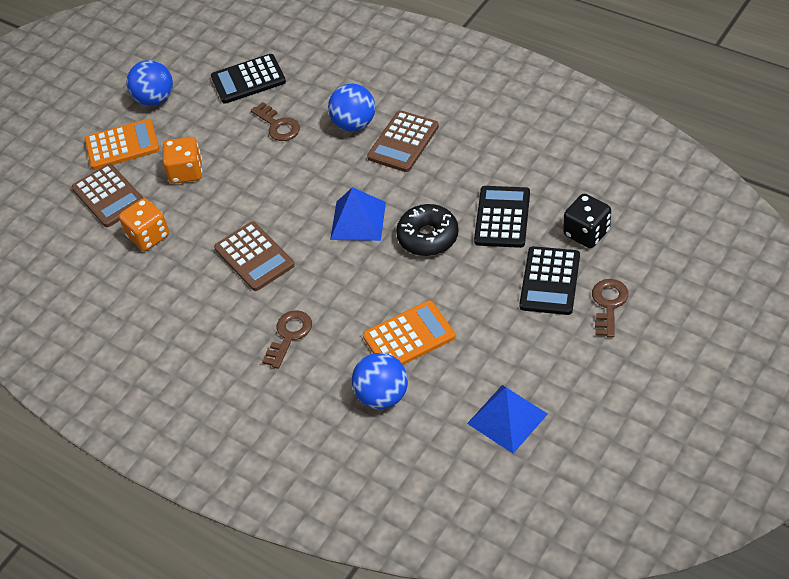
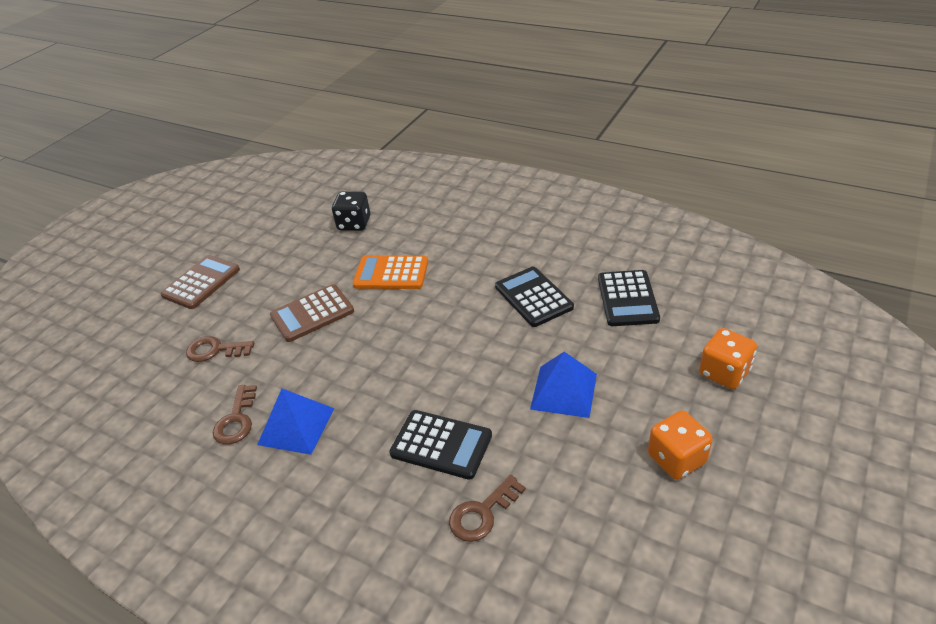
black donut: [396,204,459,256] = 1 -> none = 0
blue ball: [126,60,173,106] [328,84,375,131] [352,353,408,409] = 3 -> none = 0
brown calculator: [72,164,143,227] [214,221,295,291] [367,110,439,172] = 3 -> [160,255,240,309] [270,284,354,342] = 2
orange calculator: [85,119,159,170] [363,300,455,365] = 2 -> [353,256,428,289] = 1

